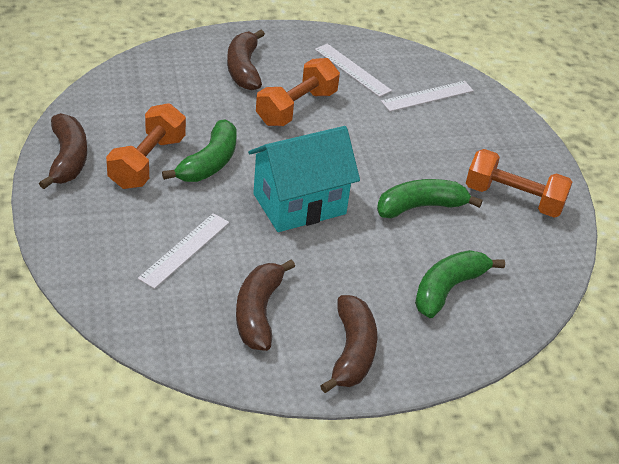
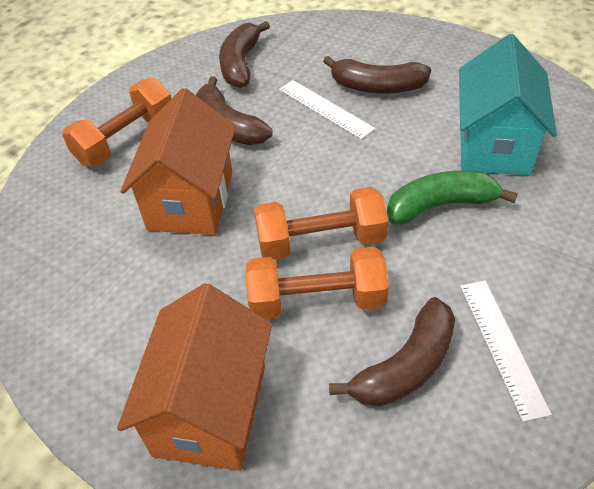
green banana: [162,120,237,182] [377,179,483,218] [415,250,505,318] = 3 -> [387,171,518,225] = 1
orange house: none = 0 -> [117,283,272,471] [120,88,236,235] = 2
white ruler: [138,213,229,289] [315,44,392,97] [381,81,474,112] = 3 -> [279,80,375,139] [460,281,552,422] = 2

